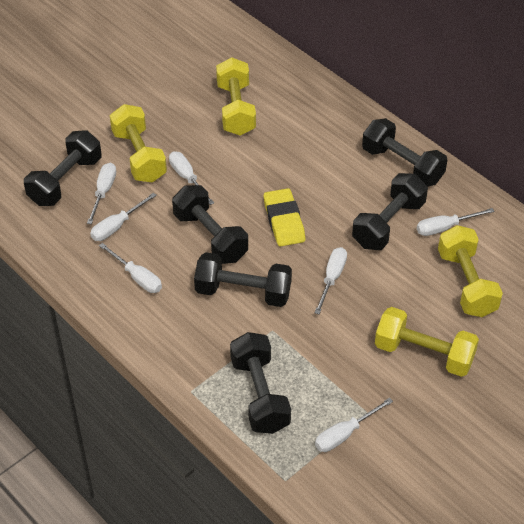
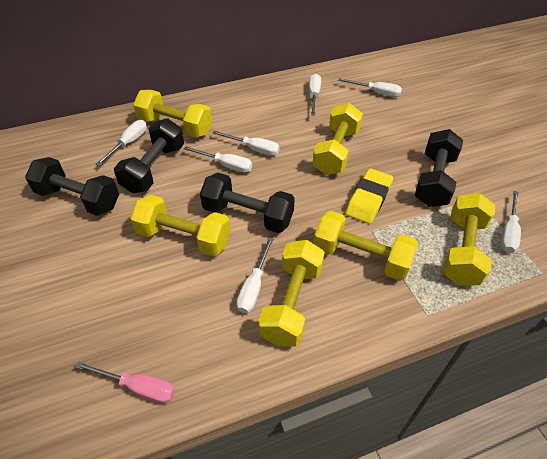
black dumbbell: [24,130,102,206] [172,185,248,264] [194,252,292,307] [230,332,291,434] [352,173,428,250] [362,118,447,186] = 6 -> [25,157,119,216] [114,118,184,193] [200,173,295,233] [415,129,463,207] = 4
pink screwdriver: none = 0 -> [75,361,175,404] = 1
yellow dumbbell: [110,104,167,183] [216,57,256,136] [375,307,479,377] [438,225,503,317] = 4 -> [130,195,230,257] [133,90,212,138] [258,240,325,347] [313,103,363,175] [314,211,418,281] [442,193,495,286] = 6

